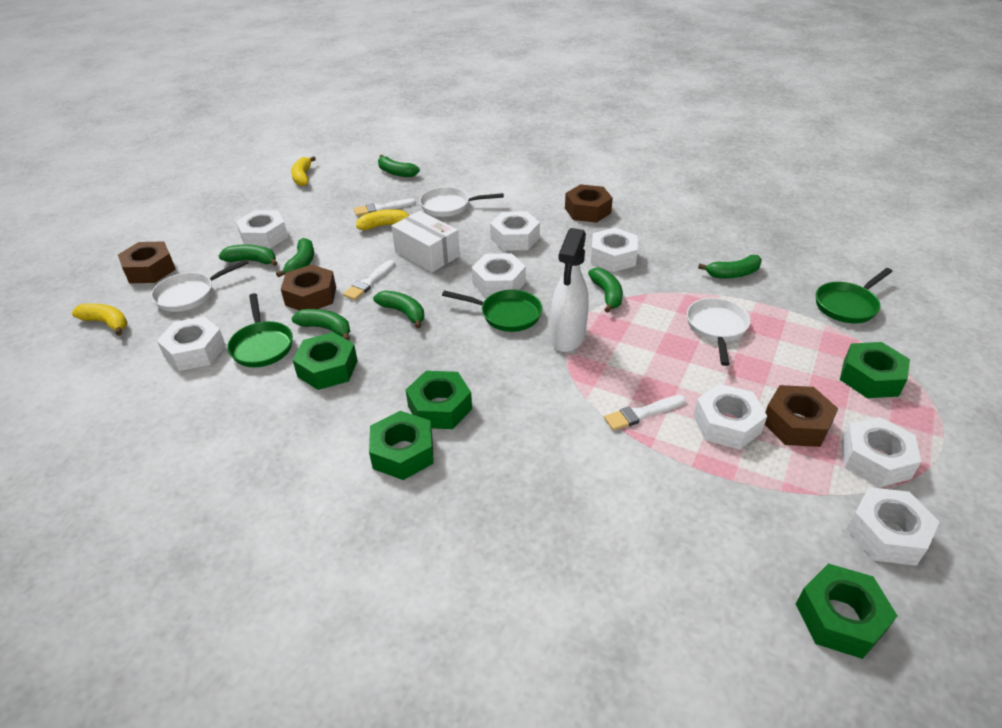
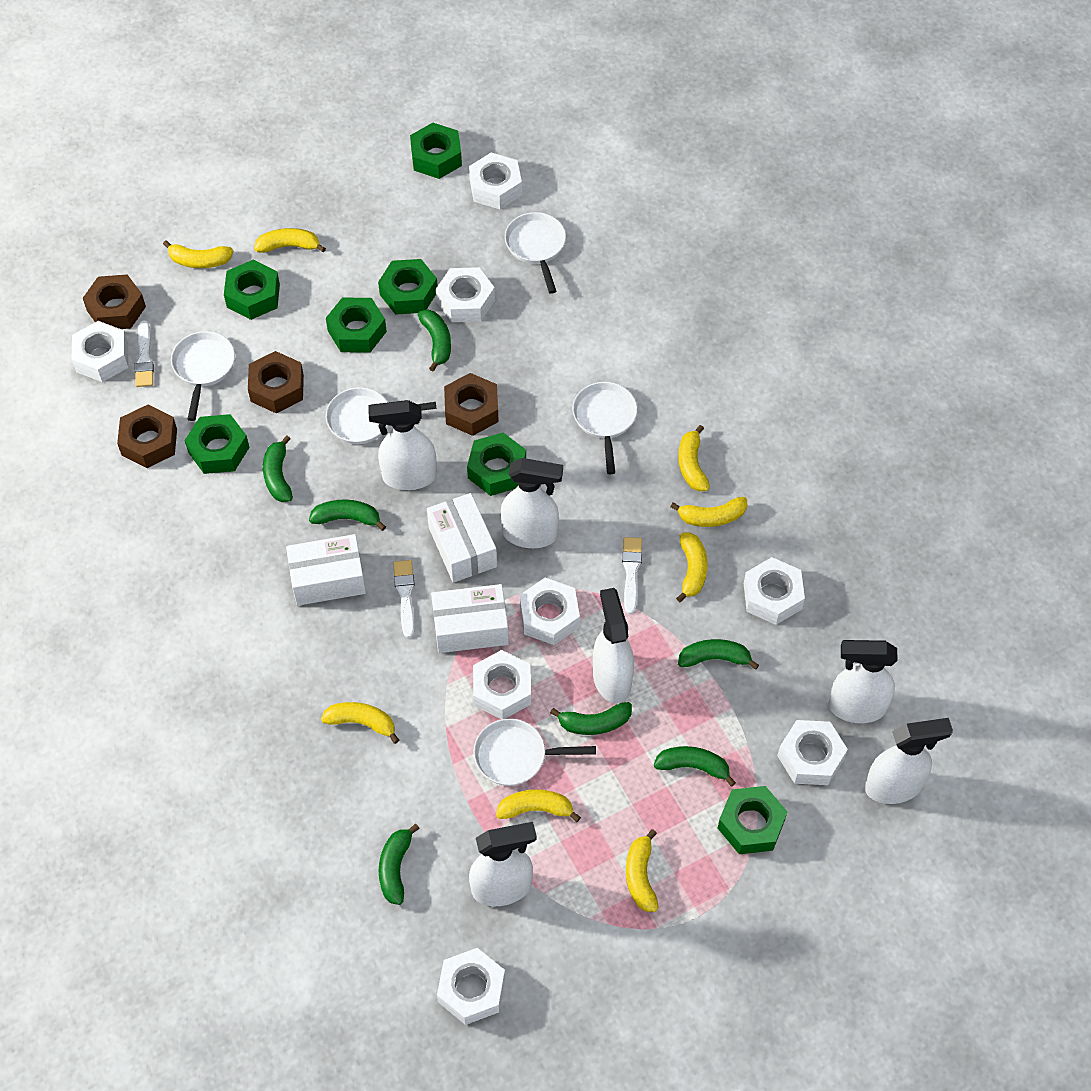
green nut: [293,332,358,390] [369,411,434,480] [406,371,472,429] [796,564,897,659] [840,342,910,398] = 5 -> [184,414,250,474] [224,260,280,320] [326,297,387,353] [378,259,438,315] [410,123,462,179] [467,433,526,496] [718,786,787,854] = 7
green pan: [227,293,293,367] [442,290,542,332] [816,268,893,324] = 3 -> none = 0
white box: [391,211,460,272] = 1 -> [286,534,366,606] [427,493,497,583] [431,584,509,653] = 3
white pan: [151,259,249,312] [420,187,504,217] [687,298,750,366] = 3 -> [171,331,235,421] [326,387,436,444] [473,718,596,786] [505,212,566,294] [573,382,637,474] = 5
white spray bottle: [551,228,589,352] = 1 -> [368,400,437,490] [469,822,537,906] [501,458,563,548] [593,588,634,703] [828,640,897,723] [865,718,953,804] = 6
yellow banana: [72,303,128,336] [291,156,316,186] [356,209,409,230] = 3 -> [163,241,233,268] [254,228,326,253] [321,702,399,744] [496,789,581,822] [626,829,659,912] [670,497,747,527] [676,532,708,602] [678,425,710,491] = 8

